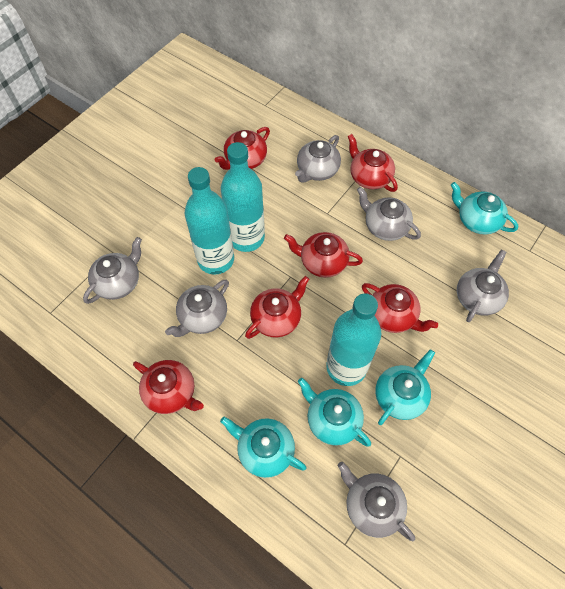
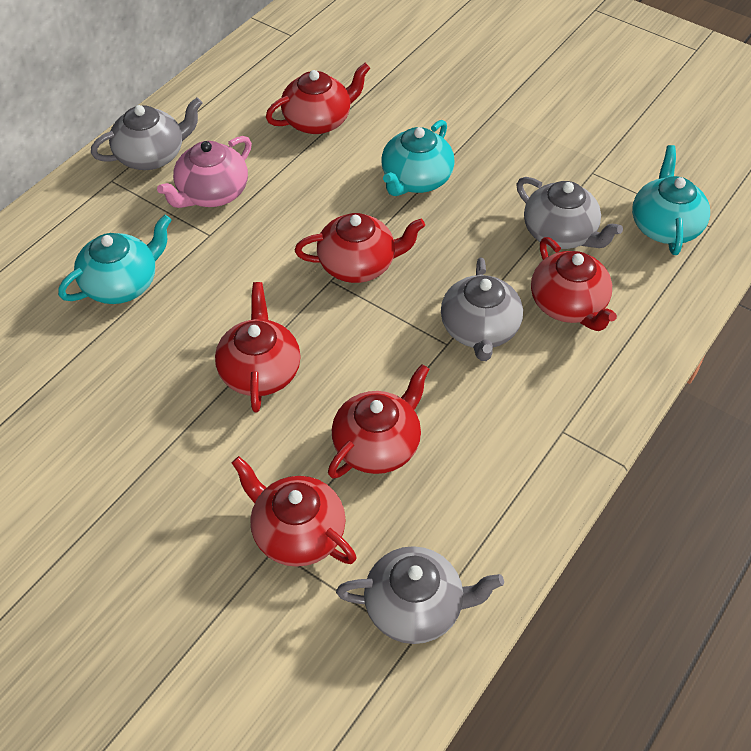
grey teapot: [83,237,142,304] [165,279,229,337] [295,135,341,183] [338,462,415,542] [357,187,421,241] [457,250,509,322] = 6 -> [91,98,202,170] [336,546,504,644] [441,258,523,361] [517,177,623,249] = 4
pink teapot: none = 0 -> [157,136,252,208] = 1
turquoise bottle: [185,167,234,274] [221,142,265,252] [326,293,381,386] = 3 -> none = 0
turquoise teapot: [220,417,307,478] [298,378,371,447] [375,349,435,425] [451,182,518,234] = 4 -> [58,215,171,304] [381,120,455,196] [632,145,710,255] = 3

